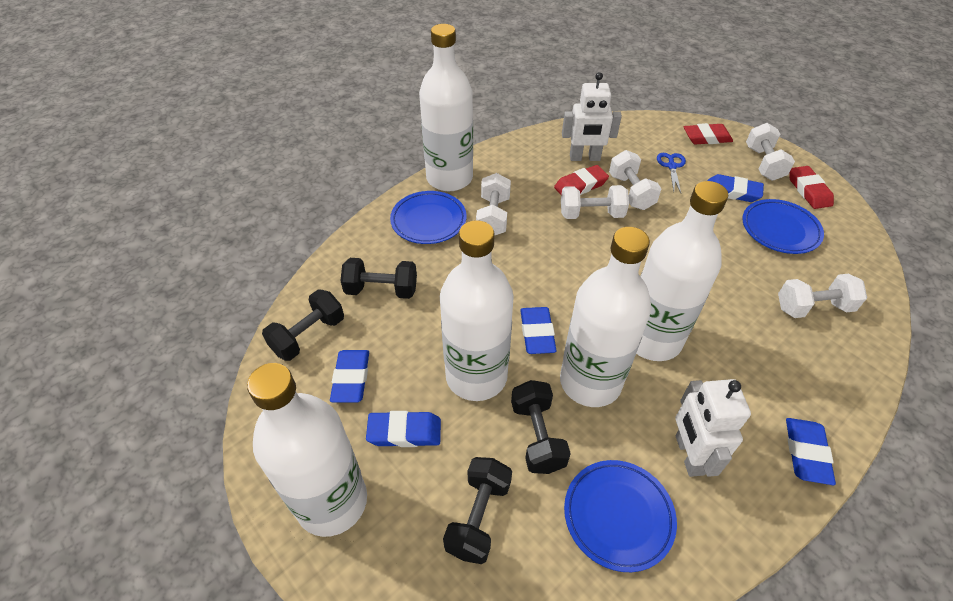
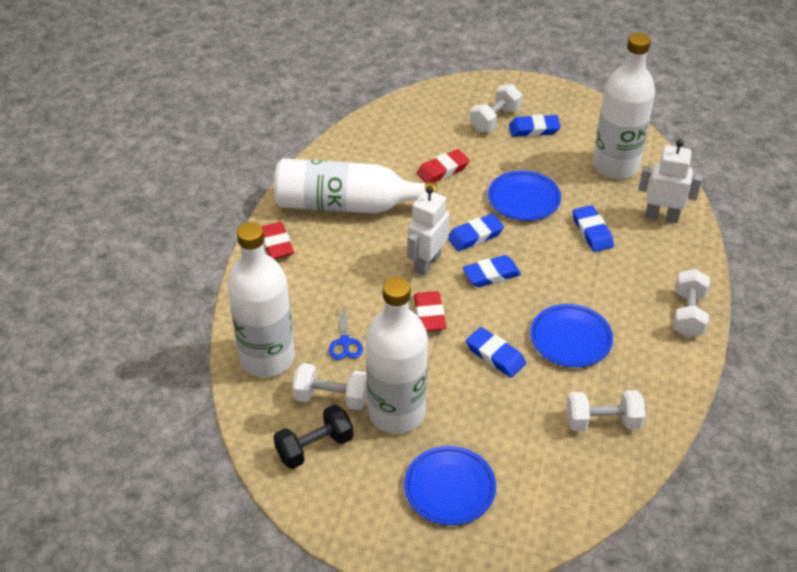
black dumbbell: [262,289,344,361] [340,258,417,299] [443,457,512,564] [511,380,571,474] = 4 -> [274,404,353,469] = 1
white bottle: [247,363,367,537] [419,24,473,191] [440,220,514,401] [560,227,651,407] [636,181,728,361] = 5 -> [227,222,295,377] [274,158,437,214] [366,277,428,434] [593,33,655,179] = 4
white dumbbell: [476,173,511,236] [561,185,629,219] [609,150,662,210] [746,123,795,181] [778,274,867,318] = 5 -> [292,363,367,410] [470,84,522,132] [566,390,645,431] [673,269,710,338] = 4

